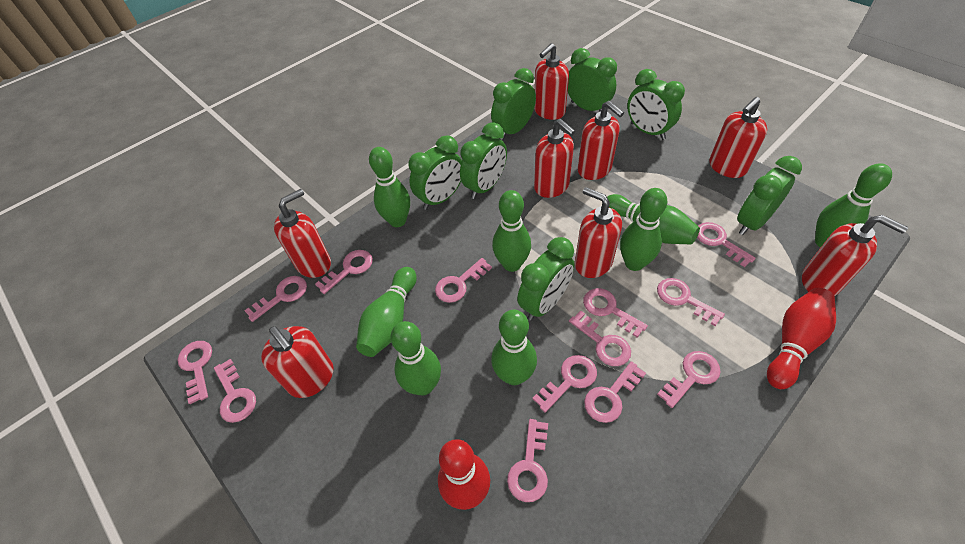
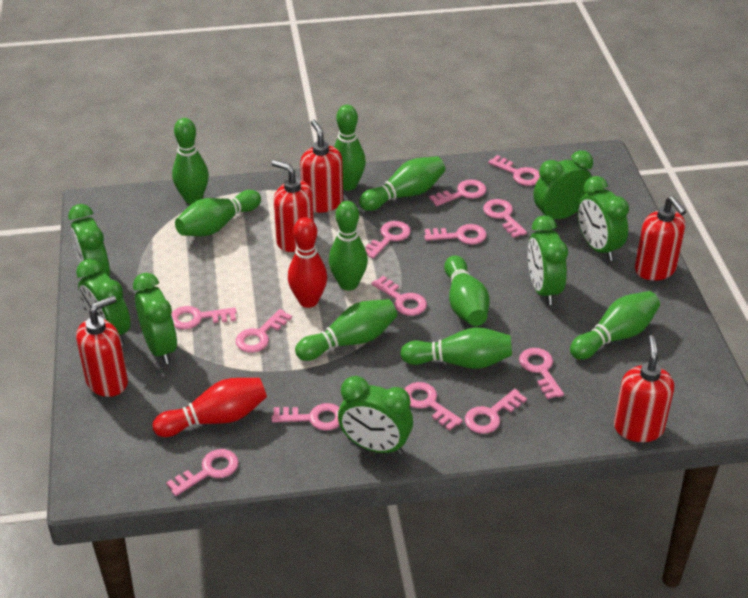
green bowling pin: [356,267,417,357] [369,147,410,227] [390,321,441,396] [491,309,537,385] [492,190,531,272] [607,194,700,245] [620,188,667,271] [815,163,892,248] = 8 -> [172,118,209,204] [175,190,261,236] [295,299,397,361] [329,201,368,291] [334,105,366,191] [359,156,445,211] [400,327,512,369] [444,255,490,326] [570,291,660,360] = 9
red soap dispenser: [261,326,334,398] [274,189,331,278] [534,43,569,120] [534,119,575,198] [575,187,622,278] [578,101,624,180] [709,97,767,178] [802,215,908,296] = 8 -> [76,296,128,397] [272,160,314,252] [300,120,343,213] [614,335,674,442] [635,196,686,281] = 5

